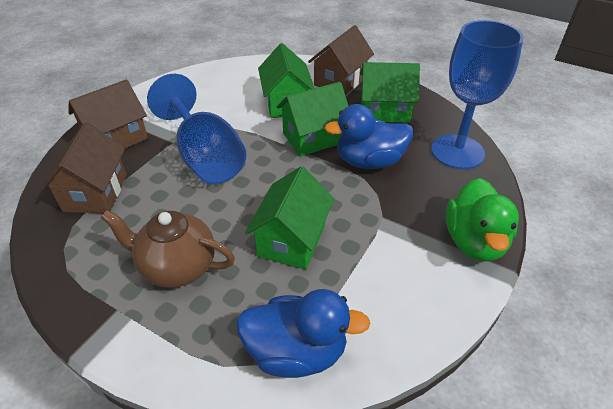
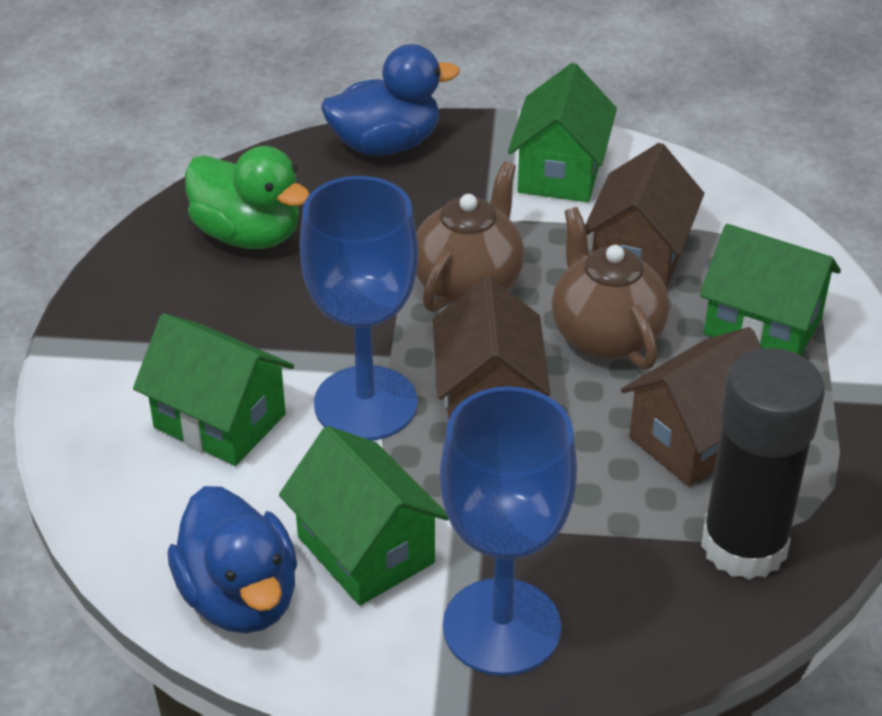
black glue stick: none = 0 -> [701,348,825,580] = 1
brown teapot: [101,210,235,288] = 1 -> [416,161,524,312] [552,207,669,370] = 2

